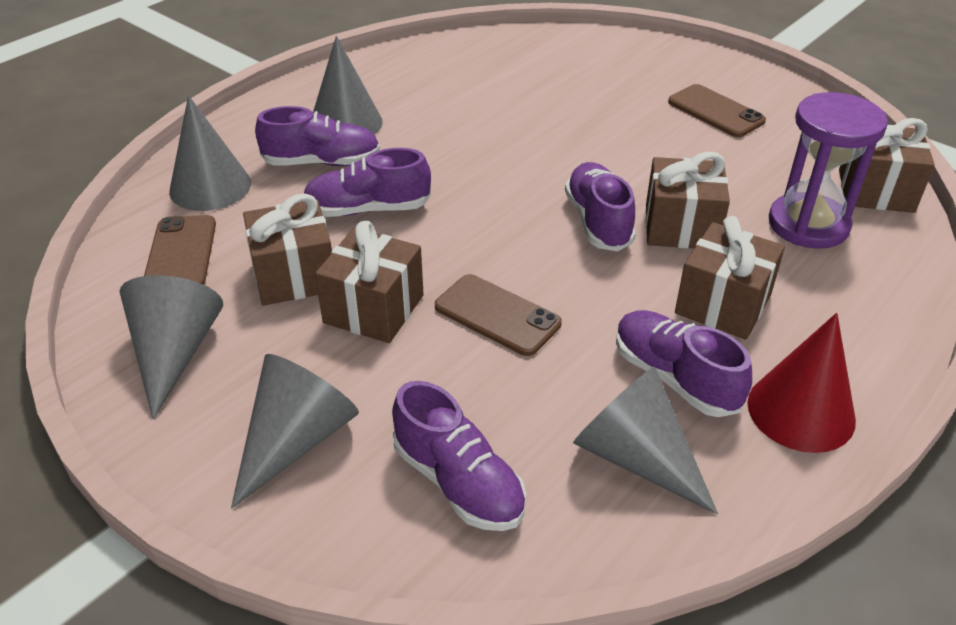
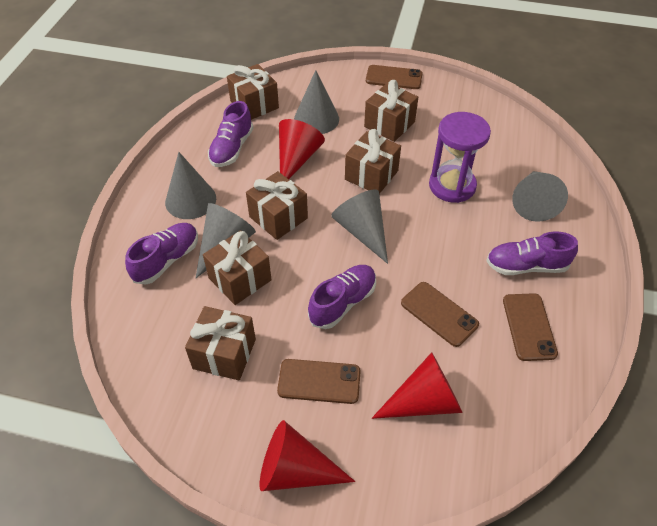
brown gift: [243,193,332,306] [315,221,424,343] [646,152,730,249] [675,216,785,339] [839,118,935,213] = 5 -> [185,306,256,380] [203,230,271,305] [227,64,279,120] [246,171,308,240] [345,129,401,194] [364,80,418,142] = 6
brown phone: [144,215,216,285] [435,274,562,356] [668,84,766,137] = 3 -> [277,359,361,404] [366,65,423,89] [401,282,479,347] [503,293,558,361] = 4
purple shoe: [255,106,380,166] [304,148,431,217] [392,381,526,531] [565,162,636,252] [616,310,752,417] = 5 -> [125,223,198,285] [208,101,253,167] [308,265,376,329] [486,231,578,275] = 4
red cone: [747,313,856,453] = 1 -> [259,420,355,491] [279,119,325,179] [372,352,463,419] = 3

